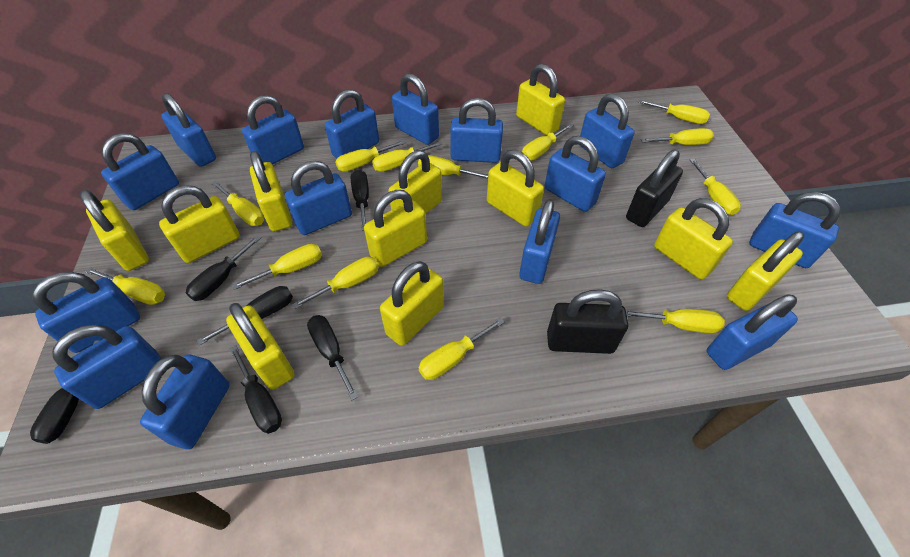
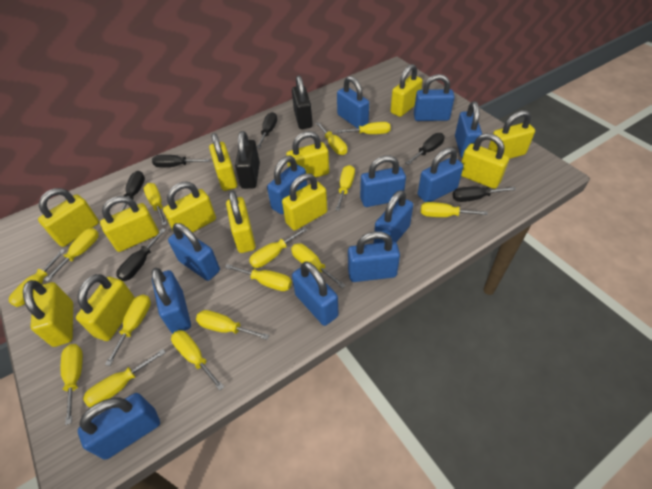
blue padlock: [32,272,140,353] [52,325,161,409] [101,133,179,210] [140,354,230,449] [161,93,216,167] [242,95,304,165] [285,161,352,235] [325,89,379,158] [392,73,439,145] [450,98,503,163] [519,199,560,284] [545,136,606,212] [580,94,635,168] [707,295,798,370] [749,192,841,268] = 15 -> [78,393,160,460] [152,268,191,334] [168,223,220,281] [267,156,307,214] [292,261,339,326] [337,76,369,129] [348,231,400,282] [360,155,406,207] [374,190,413,243] [414,74,455,121] [418,147,464,202] [455,101,482,158] = 12
yellow padlock: [80,190,149,271] [159,185,240,263] [226,303,295,390] [250,151,292,231] [364,190,427,267] [380,261,444,346] [388,150,442,214] [487,150,544,227] [516,64,565,135] [654,198,733,280] [727,232,804,311] = 11 -> [23,280,73,347] [38,188,99,247] [76,274,135,341] [100,196,159,252] [163,182,216,233] [209,133,237,191] [226,191,256,253] [282,173,327,230] [286,131,329,177] [390,64,423,117] [461,133,509,189] [488,110,535,159] = 12
yellow screwdriver: [85,267,165,305] [212,181,264,226] [231,244,322,290] [292,257,379,309] [335,140,406,172] [372,141,443,172] [418,155,488,179] [419,317,504,380] [522,123,573,161] [626,309,725,333] [638,100,710,124] [641,128,714,145] [689,158,741,215] = 13 -> [9,249,66,307] [44,228,99,282] [61,344,83,425] [83,349,166,407] [105,294,151,366] [144,183,167,225] [171,330,224,391] [196,310,269,340] [225,264,292,291] [249,227,308,268] [291,243,346,288] [316,122,347,155] [335,165,355,211] [336,122,391,134] [421,202,488,217] = 15

